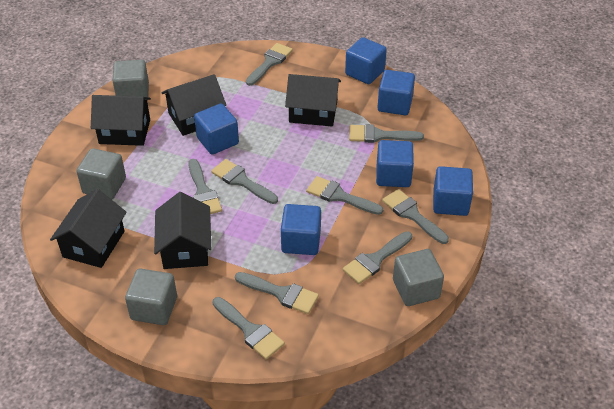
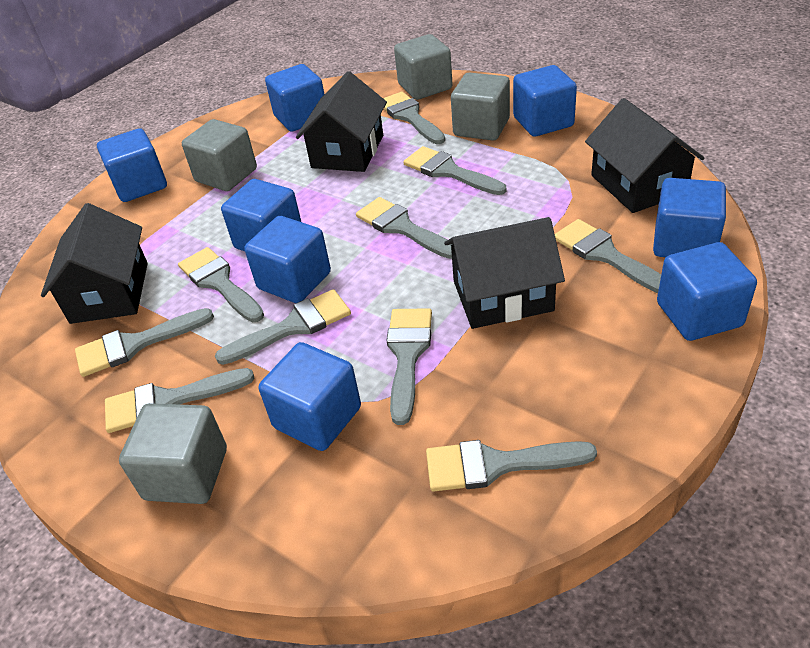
black house: [50,189,127,268] [91,95,151,146] [154,192,211,269] [162,74,226,136] [285,74,341,127] = 5 -> [41,203,148,324] [296,71,387,172] [444,217,565,329] [585,98,704,213] = 4
blue cube: [194,103,239,155] [281,204,321,255] [345,37,387,84] [376,140,414,187] [377,70,415,115] [433,166,473,216] = 6 -> [97,128,167,202] [221,179,301,251] [244,216,331,303] [259,342,361,451] [265,64,325,132] [513,65,577,137] [653,178,726,257] [657,242,757,341] = 8
grey brush: [188,159,222,214] [211,159,278,204] [212,297,285,359] [235,272,319,314] [246,43,293,86] [306,176,383,215] [343,231,412,284] [349,124,424,143] [382,189,449,244] = 9 -> [75,308,214,377] [105,368,255,433] [178,247,264,322] [215,289,351,365] [356,197,452,259] [383,92,445,144] [386,308,432,425] [403,146,506,195] [426,440,597,492] [555,219,661,293] = 10

